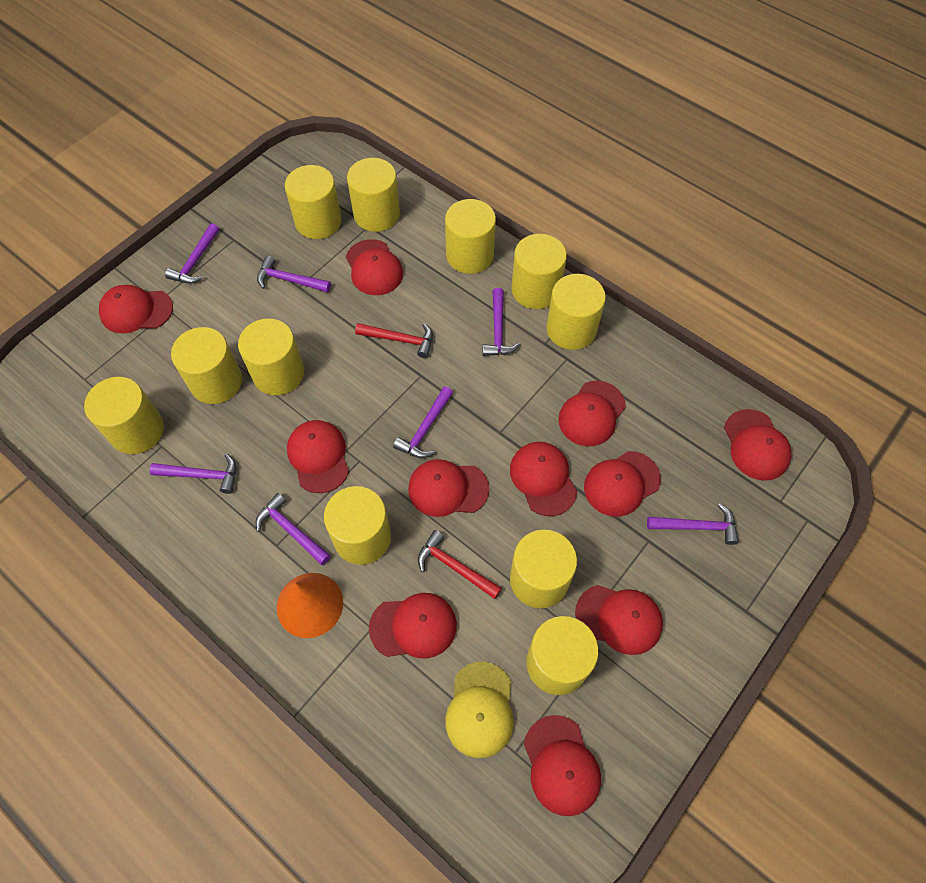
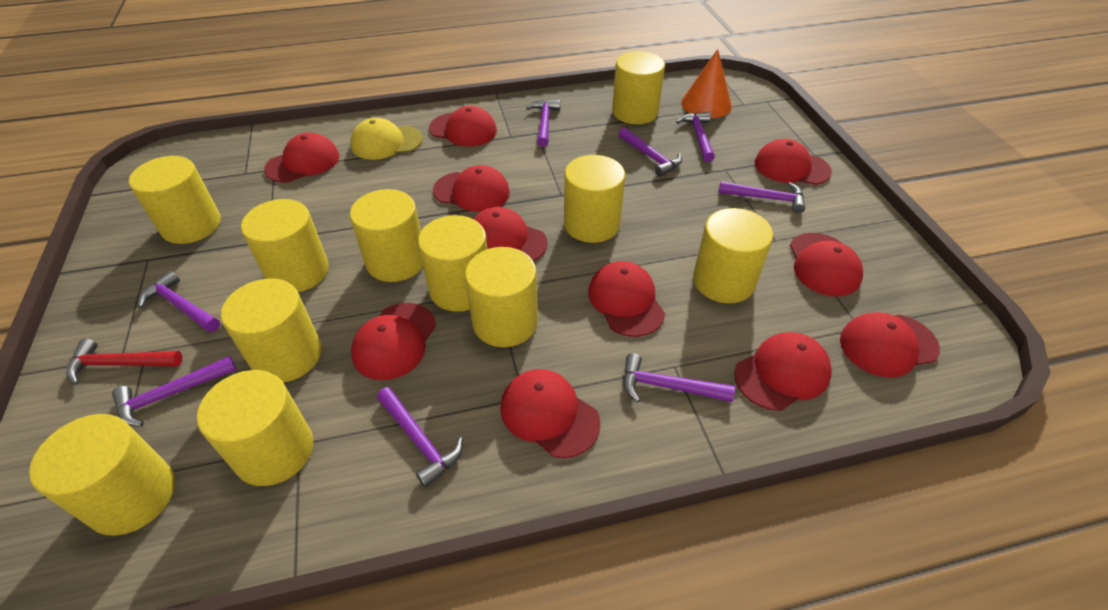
purple hammer: [150,454,236,494] [165,223,219,284] [256,493,331,565] [257,256,331,292] [393,387,453,458] [483,288,520,356] [647,503,739,545] = 7 -> [112,356,236,427] [138,270,220,332] [377,387,463,488] [526,100,560,147] [618,127,682,177] [623,353,735,403] [676,112,715,162] [718,181,805,213] = 8
red hammer: [355,323,433,358] [418,530,502,599] = 2 -> [66,339,182,385] = 1

